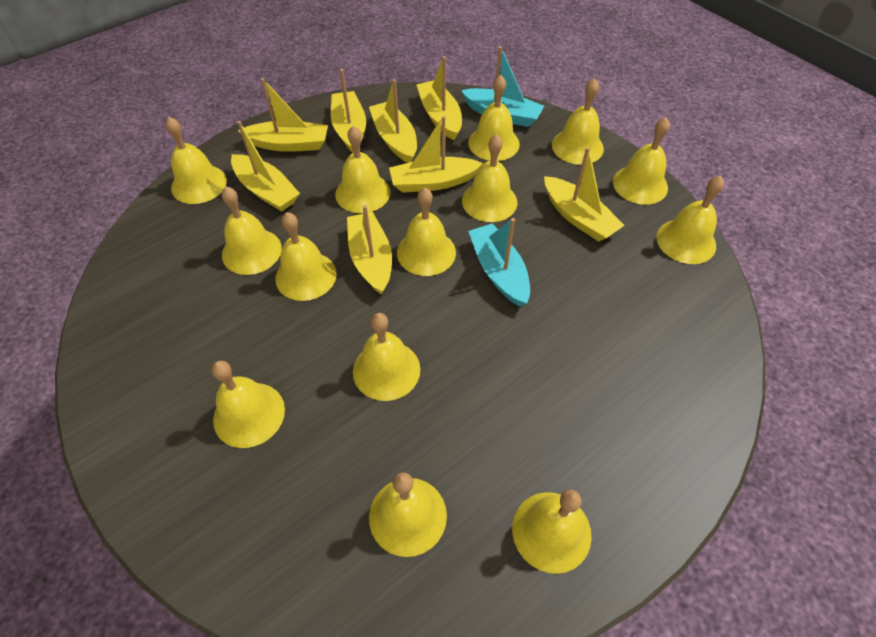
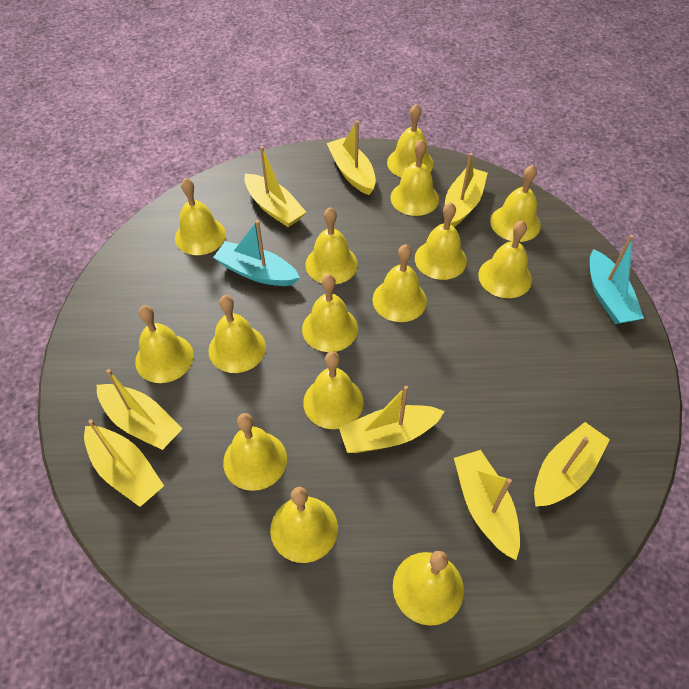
yellow bell: [165,117,227,204] [211,360,285,448] [221,186,282,275] [275,212,337,301] [335,126,390,213] [353,313,420,401] [369,472,447,557] [397,188,456,276] [462,134,517,222] [468,75,520,161] [512,490,592,574] [552,78,604,165] [613,117,670,205] [656,176,724,264] = 14 -> [135,305,194,383] [175,178,226,255] [209,295,266,373] [223,413,287,491] [270,487,338,563] [302,274,358,352] [303,351,364,429] [305,207,358,284] [372,244,427,322] [387,103,434,178] [390,139,439,216] [393,551,464,626] [415,202,467,280] [478,221,532,298] [490,165,541,242] = 15

